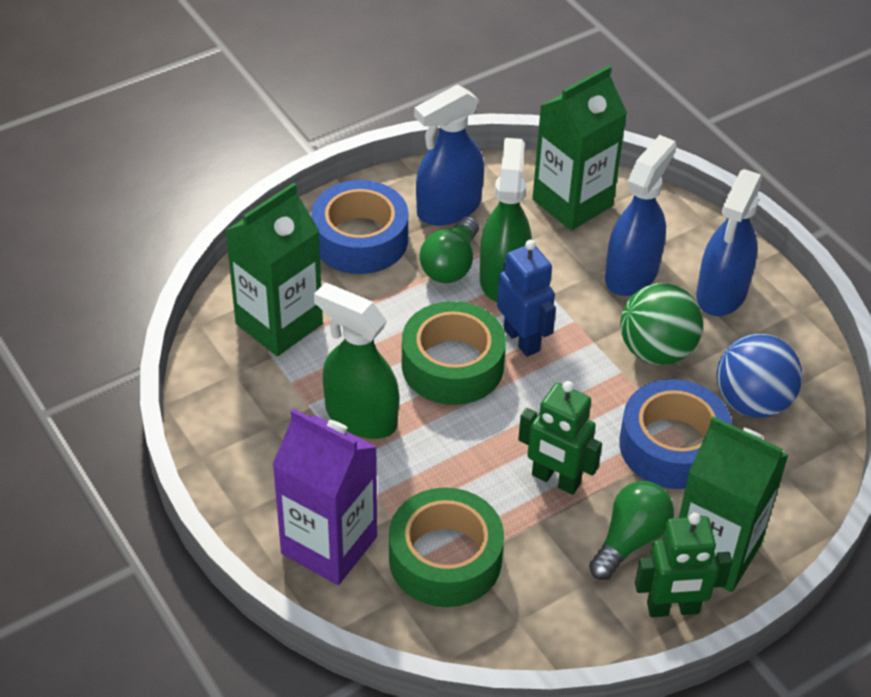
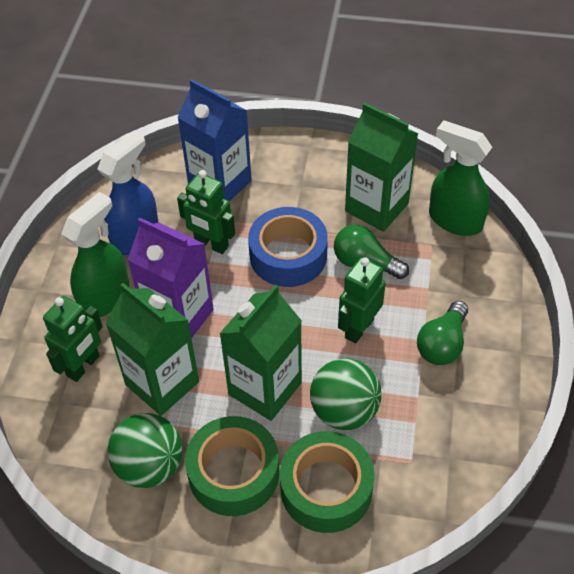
blue ball: [717,334,802,418] = 1 -> none = 0
blue carton: none = 0 -> [177,79,252,201] = 1
blue robot: [497,240,556,357] = 1 -> none = 0
blue spray bottle: [414,84,484,225] [605,135,676,296] [696,169,763,316] = 3 -> [97,131,159,255] = 1
blue tape: [311,180,408,274] [619,379,732,489] = 2 -> [248,207,328,287] = 1
green ball: [620,283,703,365] = 1 -> [108,413,182,488] [310,358,382,430] = 2
green robot: [518,381,602,495] [635,512,732,617] = 2 -> [43,296,103,382] [177,170,235,254] [338,257,386,344] = 3

